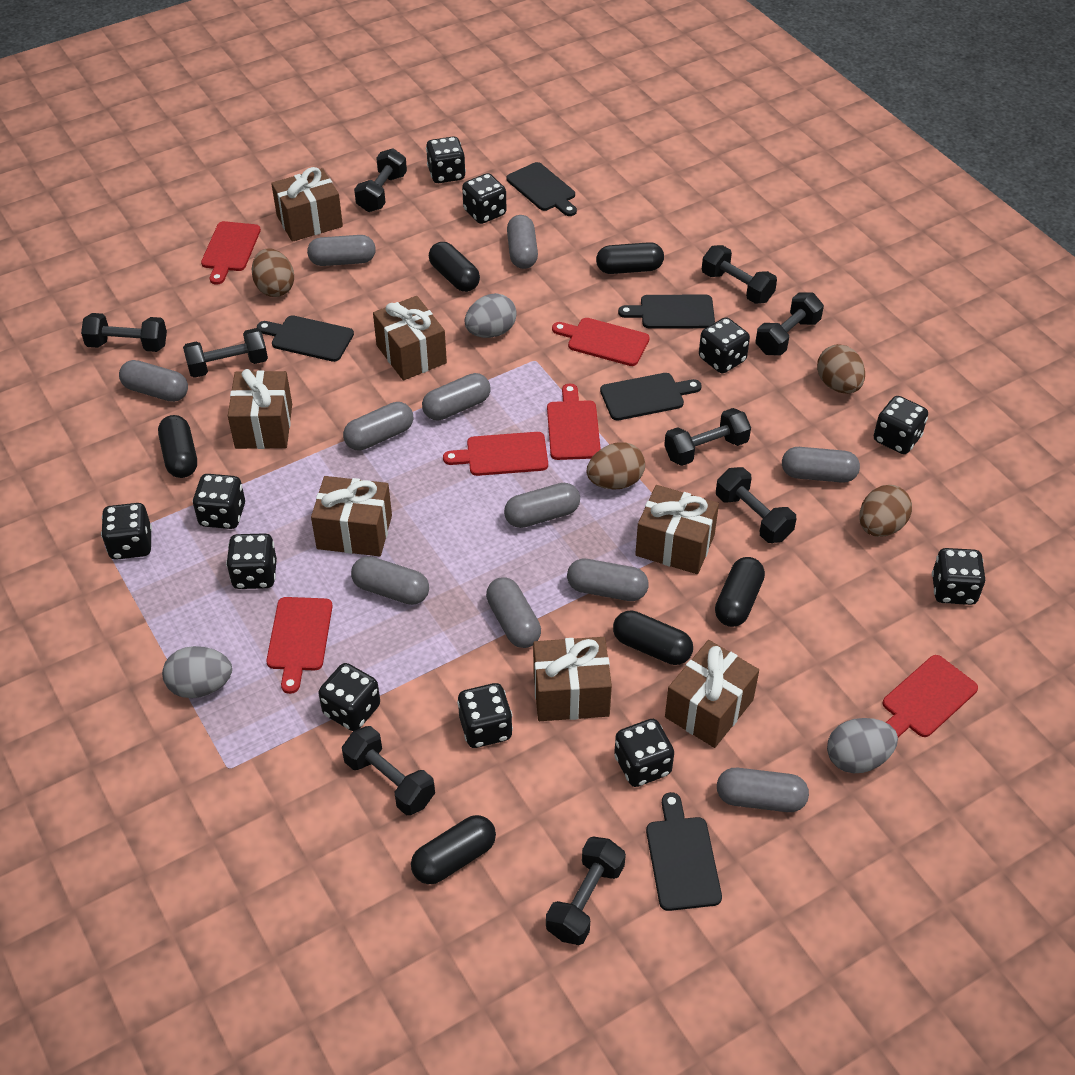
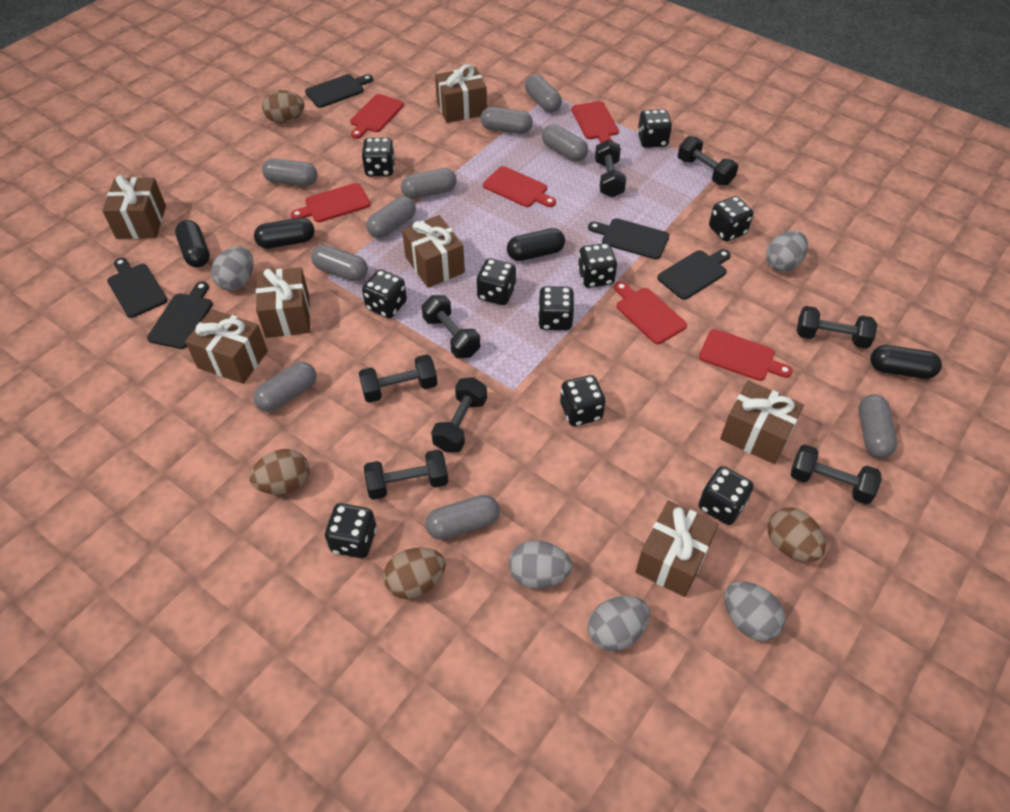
black capsule: [158,415,197,478] [411,815,496,884] [429,242,480,292] [596,242,664,274] [613,611,693,665] [715,557,765,627] = 6 -> [175,220,210,268] [254,218,315,249] [507,228,565,261] [870,345,942,379] = 4
black dice: [101,503,152,560] [193,474,245,529] [226,533,277,589] [319,663,380,731] [426,137,466,183] [457,683,513,748] [462,173,506,224] [614,719,674,787] [699,317,750,373] [874,396,928,454] [932,548,985,605] = 11 -> [325,503,377,558] [361,138,395,176] [362,269,407,318] [476,258,516,305] [538,286,575,330] [560,375,606,426] [578,243,617,288] [637,109,672,148] [699,466,754,525] [709,196,753,242] = 10
black dumbbell: [81,313,167,352] [183,328,268,378] [342,726,435,815] [354,148,407,212] [546,837,626,945] [664,408,751,466] [702,245,777,304] [716,467,796,543] [756,293,824,356] = 9 -> [359,354,438,403] [364,449,448,500] [422,295,480,358] [431,377,487,452] [595,139,626,198] [678,136,738,185] [791,444,881,504] [797,306,877,349] = 8
grey capsule: [119,360,188,402] [307,235,376,266] [343,402,413,451] [351,556,429,605] [422,373,491,421] [486,578,541,648] [504,483,580,528] [507,215,538,269] [567,559,649,601] [717,768,809,812] [782,447,860,483] = 11 -> [253,362,316,412] [262,159,318,186] [311,245,368,281] [366,196,416,238] [401,168,457,199] [425,495,500,540] [480,107,533,134] [525,75,562,113] [542,124,588,161] [858,394,897,458] = 10
grey egg: [162,646,232,698] [465,293,517,338] [827,718,898,773] = 3 -> [211,246,253,291] [509,540,572,589] [588,596,650,651] [724,581,785,641] [766,231,808,272] = 5

